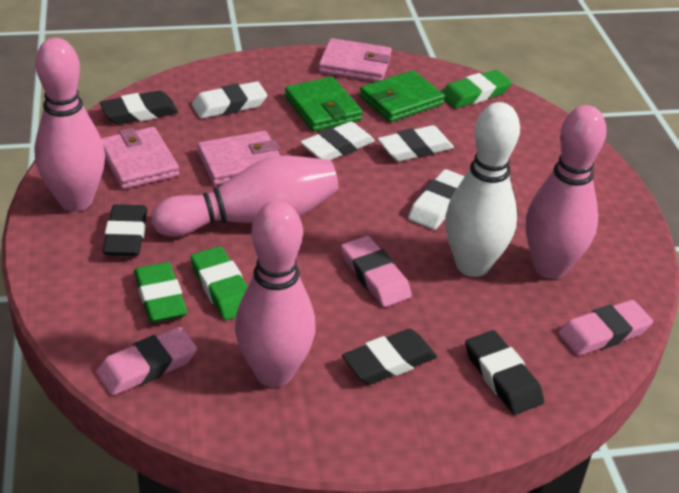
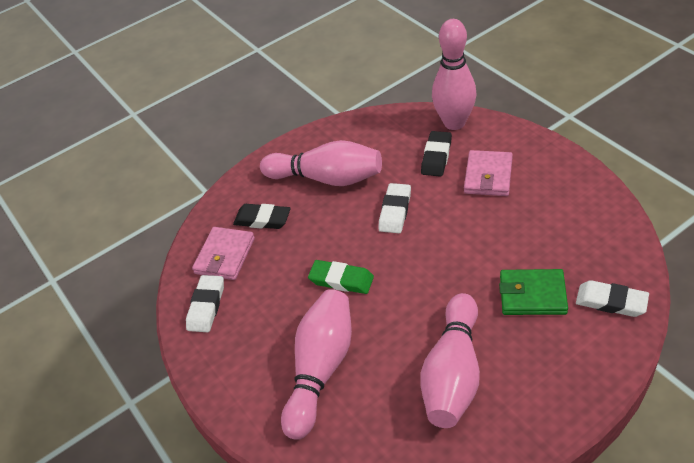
black eraser: [100,91,178,125] [102,204,148,256] [342,329,437,385] [465,330,544,415] = 4 -> [233,204,291,229] [421,131,452,177] = 2
green eraser: [134,262,187,322] [190,246,248,320] [442,70,512,108] = 3 -> [308,260,374,294] = 1
green wallet: [285,77,363,131] [360,70,445,122] = 2 -> [499,269,568,315] = 1
pink eraser: [97,327,197,396] [341,236,412,307] [558,300,653,356] = 3 -> none = 0
pink wallet: [101,127,179,189] [197,131,280,185] [318,38,392,82] = 3 -> [192,227,255,280] [464,150,513,196] = 2
white bowling pin: [445,102,520,277] = 1 -> none = 0
white eraser: [192,81,268,119] [300,121,375,160] [378,125,454,162] [408,169,465,230] = 4 -> [186,275,224,332] [378,183,411,233] [576,280,649,317] = 3

